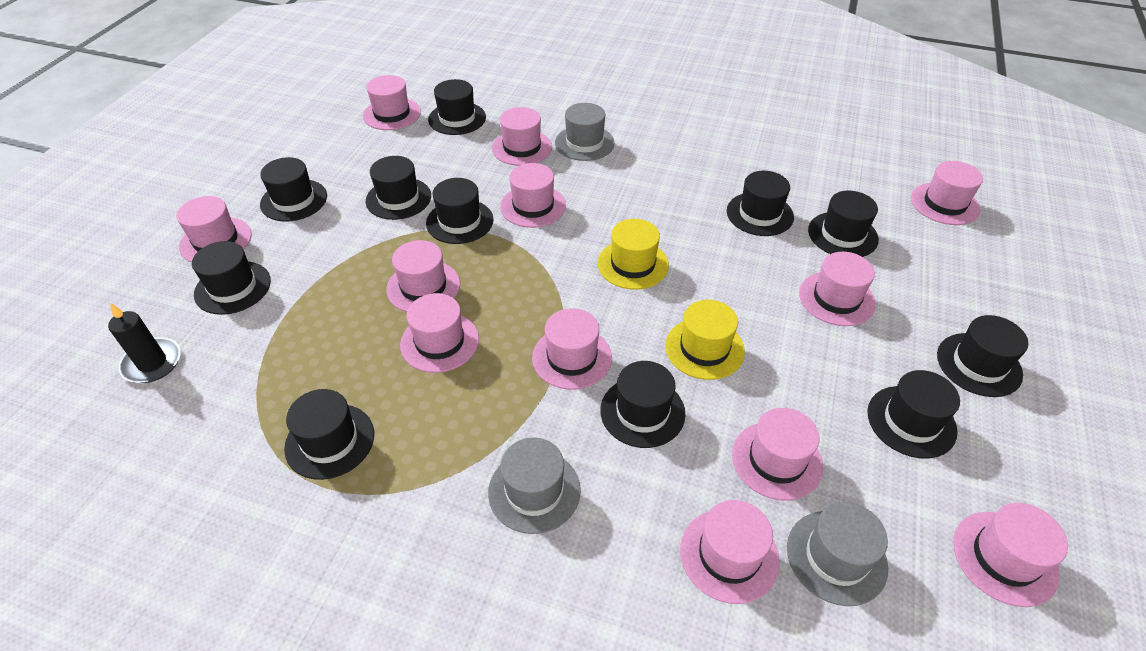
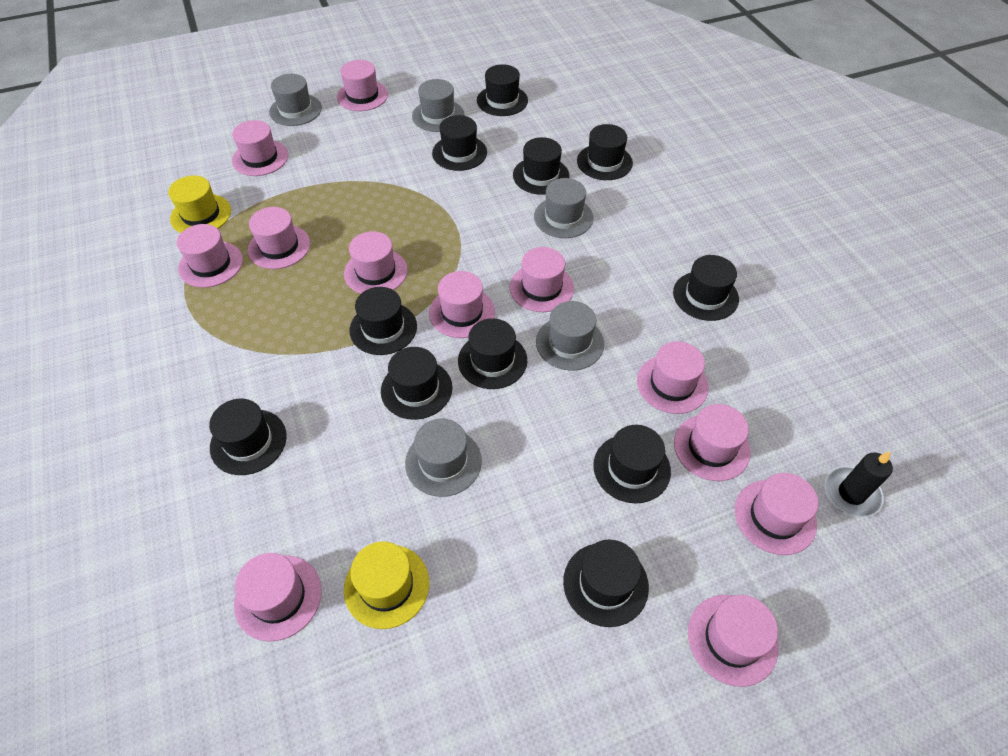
grey hat: [488,437,581,534] [555,103,615,161] [787,502,888,606] = 3 -> [269,74,322,126] [405,418,482,497] [412,79,464,132] [534,178,594,238] [536,301,604,371] = 5

